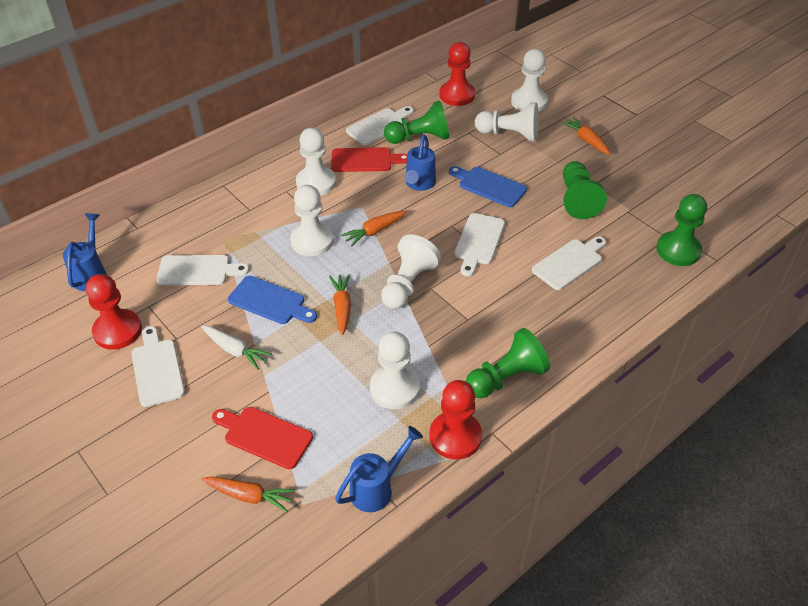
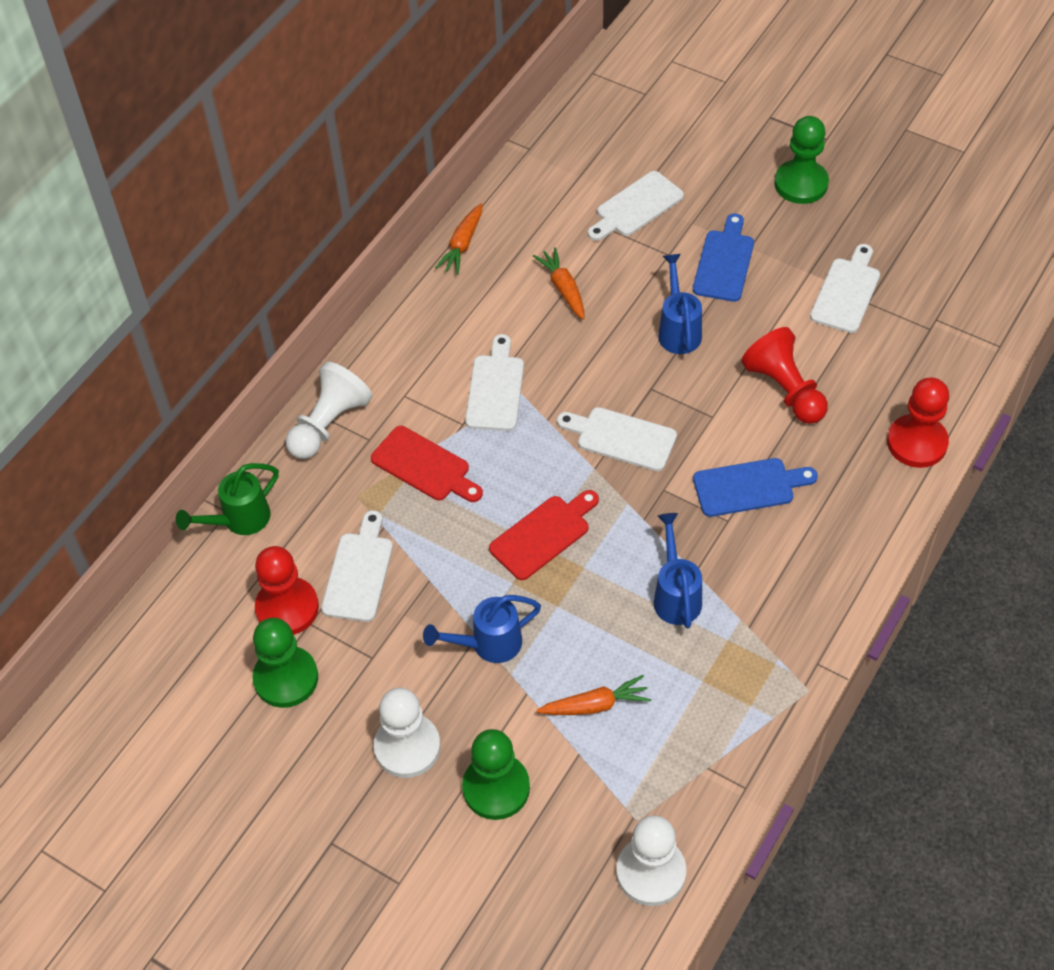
green pawn: [384,101,449,144] [466,328,550,398] [563,161,607,219] [656,194,707,266] = 4 -> [253,618,318,708] [462,729,530,820] [774,116,829,204] = 3
green watering can: none = 0 -> [176,463,279,535] = 1
orange carrot: [201,476,295,512] [329,274,351,335] [341,211,407,247] [561,117,610,155] = 4 -> [435,204,482,274] [533,247,585,320] [537,675,651,715] = 3
white carrot: [201,325,272,369] = 1 -> none = 0
white pawn: [290,185,334,256] [296,128,336,196] [370,332,420,409] [381,234,441,309] [475,102,539,142] [511,49,548,112] = 6 -> [286,362,373,459] [374,688,441,778] [616,815,686,906] = 3

